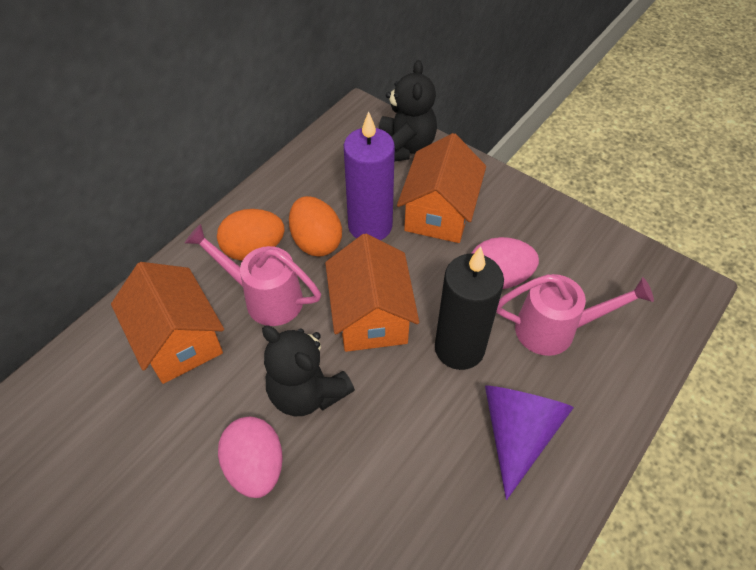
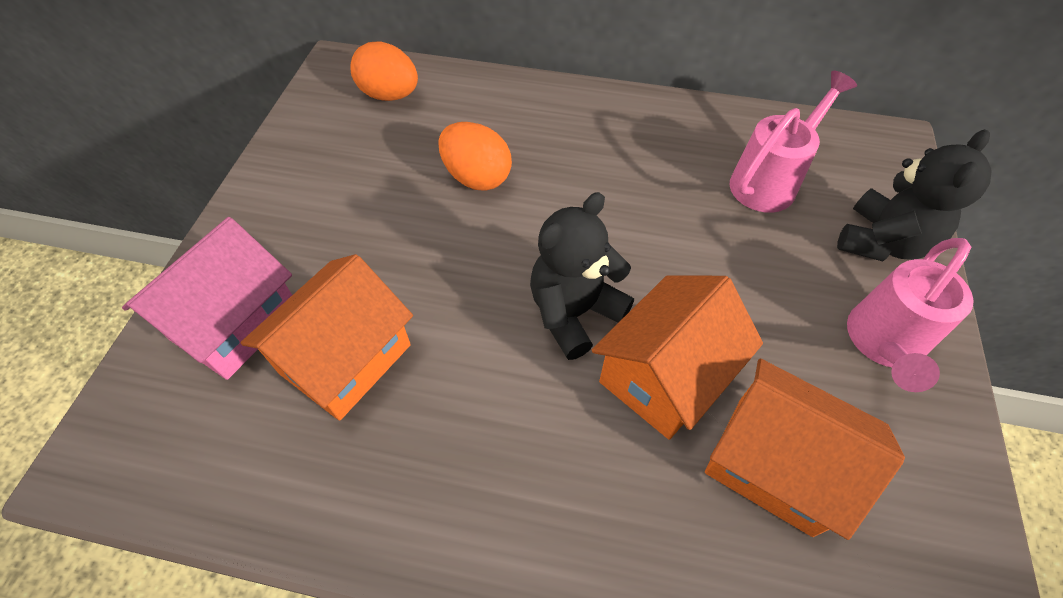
black candle: [435,246,504,370] = 1 -> none = 0
pink egg: [218,417,283,498] [471,237,539,289] = 2 -> none = 0
pink house: none = 0 -> [122,217,292,380] = 1
purple candle: [344,111,395,240] = 1 -> none = 0
purple cone: [485,386,574,500] = 1 -> none = 0

